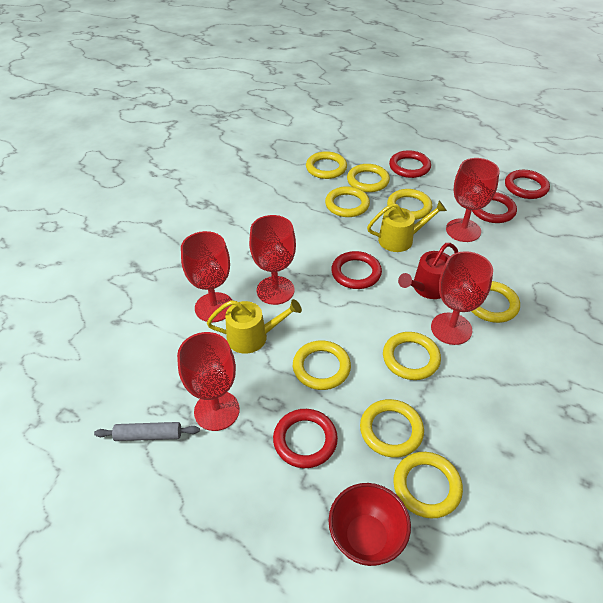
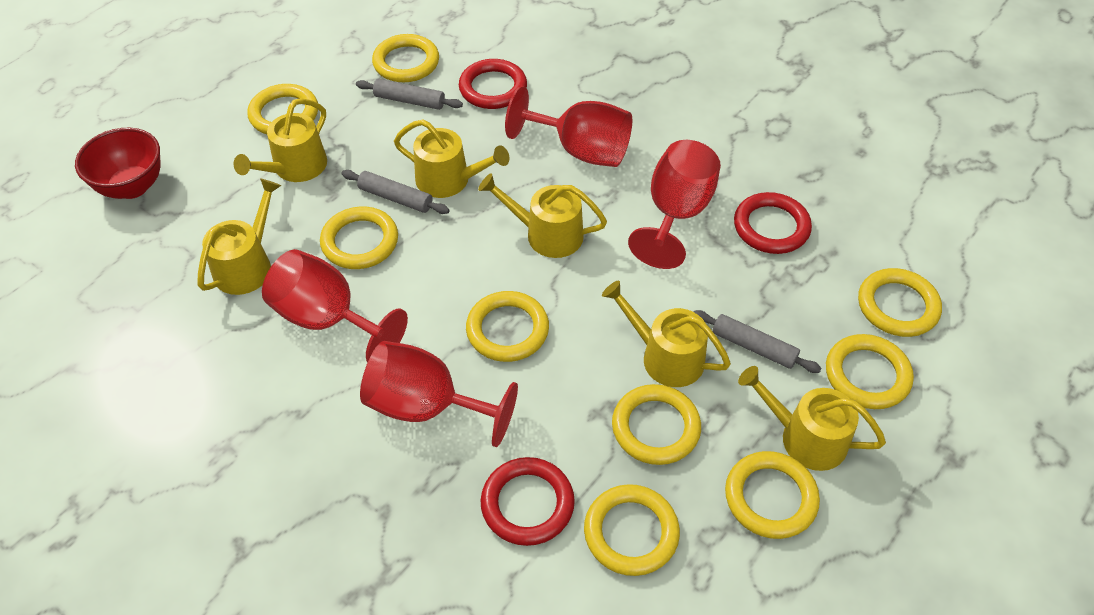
grey rolling pin: [94,422,200,441] = 1 -> [341,170,450,214] [356,79,463,110] [694,310,822,373] = 3
red goblet: [177,332,240,431] [181,231,232,322] [249,215,296,305] [431,251,493,345] [446,158,500,242] = 5 -> [262,249,408,362] [360,341,518,447] [505,86,632,167] [628,140,721,269] = 4
red ring: [273,409,338,468] [331,251,382,289] [389,150,431,178] [472,192,517,223] [505,170,550,199] = 5 -> [459,59,527,109] [481,457,575,546] [734,192,812,254] = 3
red watering can: [398,243,458,299] = 1 -> none = 0
yellow watering can: [207,299,302,354] [367,201,447,252] = 2 -> [197,179,281,295] [234,98,327,182] [394,119,510,198] [478,173,607,258] [602,281,731,387] [738,366,886,471] = 6

